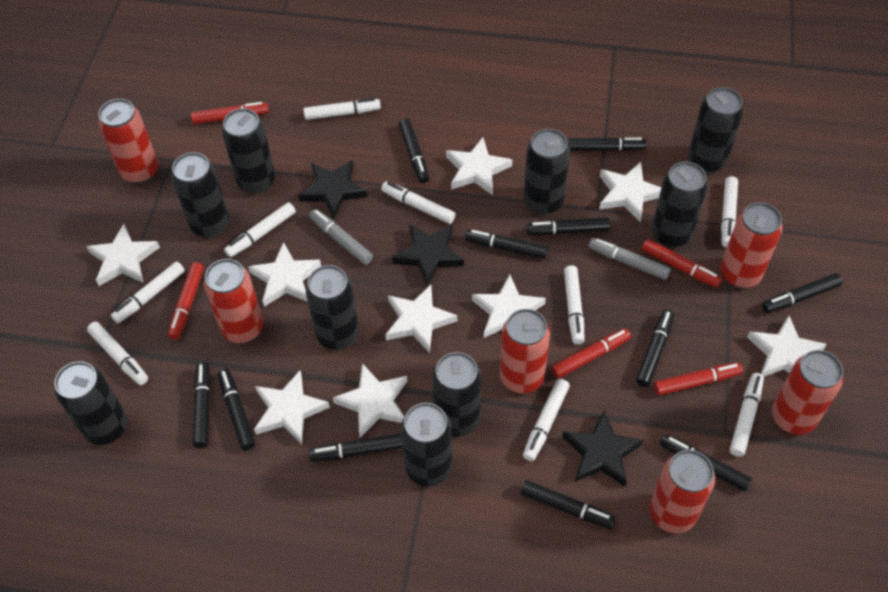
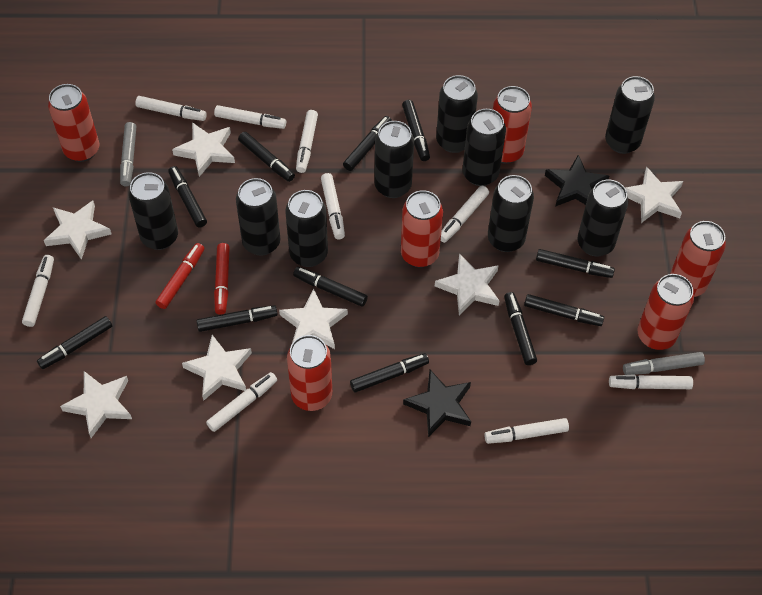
black star: [298,160,368,218] [392,224,464,286] [562,410,643,487] = 3 -> [403,370,471,437] [545,155,609,207] = 2
red marker: [168,262,204,340] [191,102,269,125] [551,328,631,379] [641,239,722,288] [654,362,743,396] = 5 -> [155,243,204,309] [214,243,230,315] = 2
white star: [86,224,160,286] [248,242,321,307] [254,371,330,444] [333,364,407,438] [385,285,457,353] [446,137,512,195] [472,275,546,338] [599,162,661,222] [747,315,827,376] = 9 -> [44,200,112,260] [60,371,132,438] [172,122,235,177] [182,335,252,401] [279,288,348,349] [435,254,499,315] [625,166,683,223] = 7

